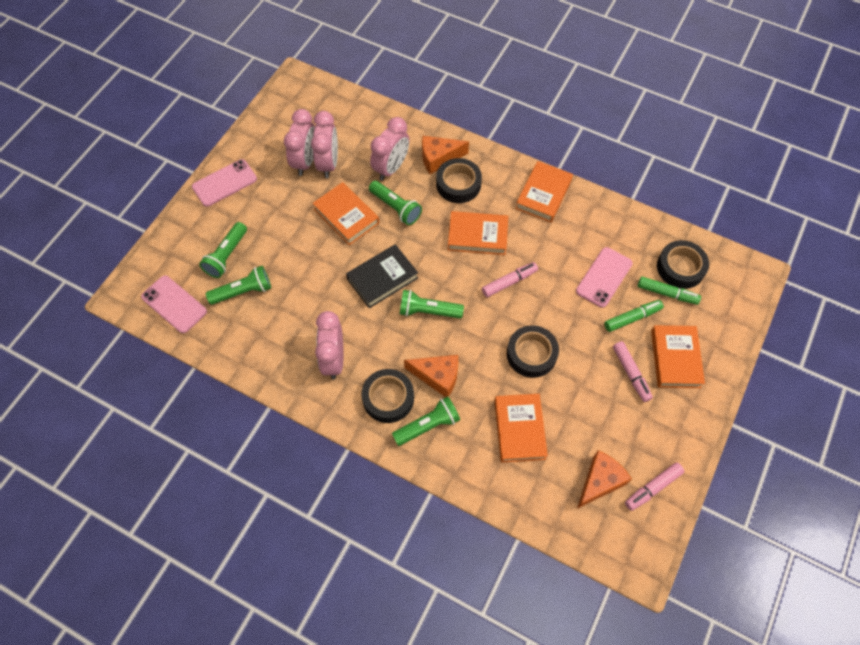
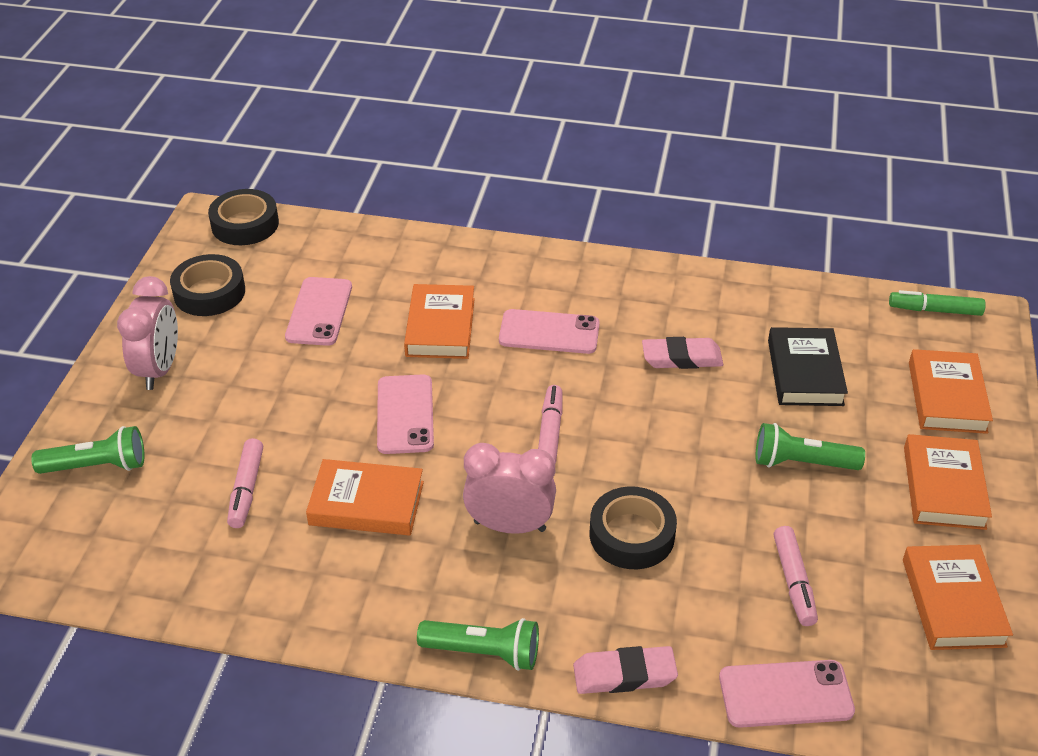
black tape: [361,369,414,423] [436,158,482,203] [507,325,559,378] [657,240,709,289] = 4 -> [170,254,245,316] [208,189,279,245] [590,486,677,569] = 3
green flashlight: [199,222,247,278] [206,266,271,305] [369,181,422,225] [392,396,460,446] [400,290,464,319] = 5 -> [31,426,145,474] [417,618,539,671] [756,423,865,470] = 3
green marker: [604,300,664,332] [638,276,701,305] = 2 -> [889,290,986,316] = 1
orange cheese: [404,355,458,397] [422,136,469,174] [577,450,632,509] = 3 -> none = 0
pink clock: [284,109,315,176] [311,111,338,178] [315,311,343,379] [370,117,410,181] = 4 -> [117,276,178,390] [463,443,556,534] = 2
pink eraser: none = 0 -> [573,646,678,694] [642,337,723,369] = 2
pink phone: [141,276,207,333] [192,159,257,207] [576,247,633,308] = 3 -> [285,277,352,346] [377,374,434,454] [499,309,600,354] [719,660,855,728] = 4

